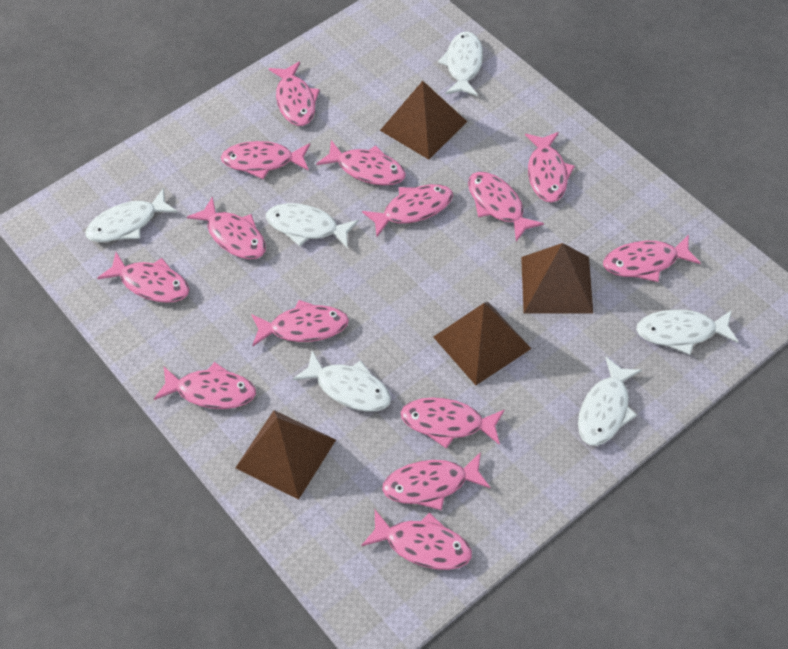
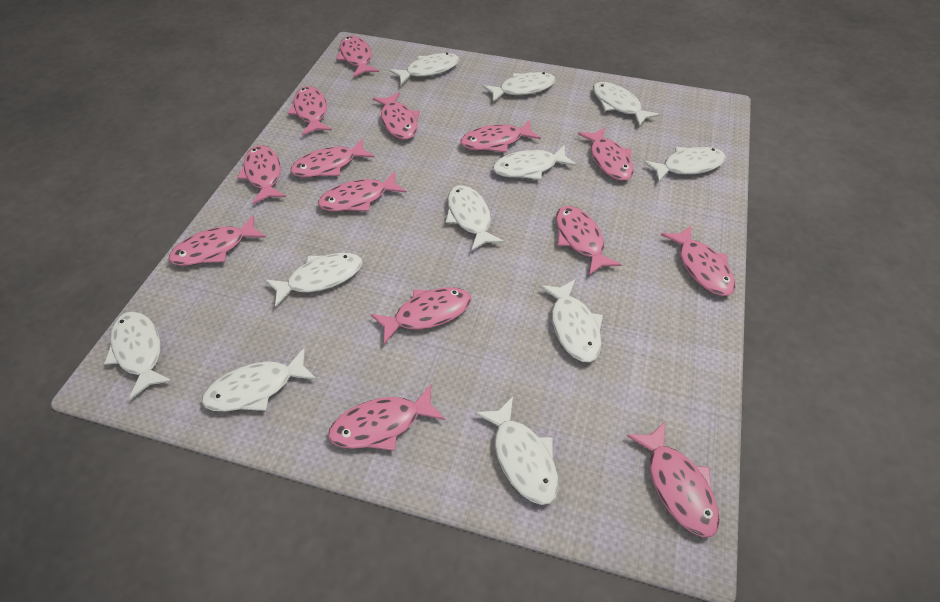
brown pyramid: [236,410,336,500] [380,81,467,160] [433,302,531,385] [521,243,593,314] = 4 -> none = 0
white fish: [85,188,178,242] [266,203,359,248] [293,351,391,411] [438,31,483,96] [578,357,642,446] [636,309,739,355] = 6 -> [104,311,173,400] [202,347,317,412] [265,253,362,307] [389,53,459,85] [446,185,504,251] [475,397,559,505] [483,72,556,102] [493,145,577,180] [540,279,603,362] [593,82,660,127] [643,147,726,182] = 11

